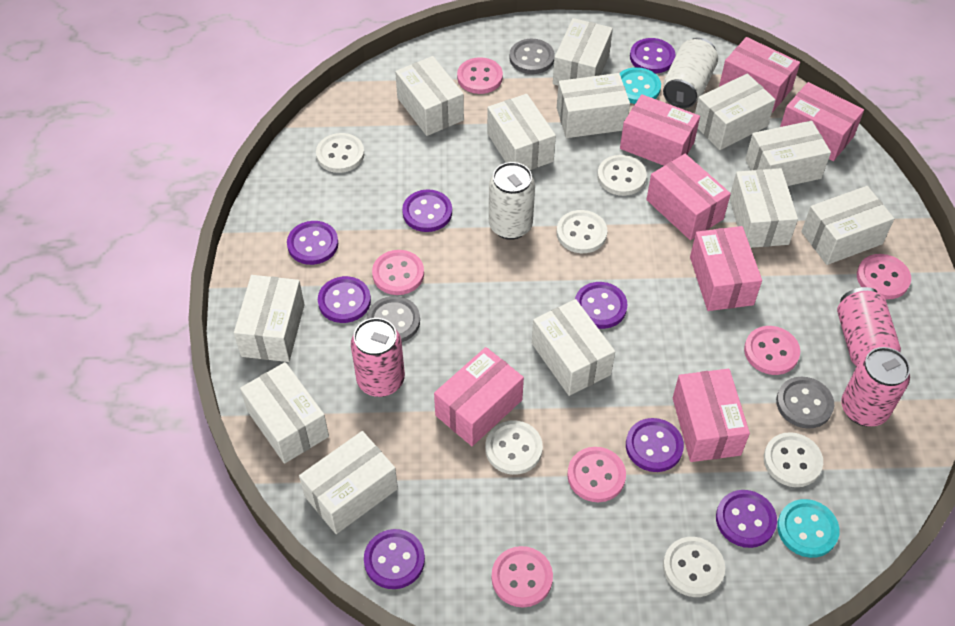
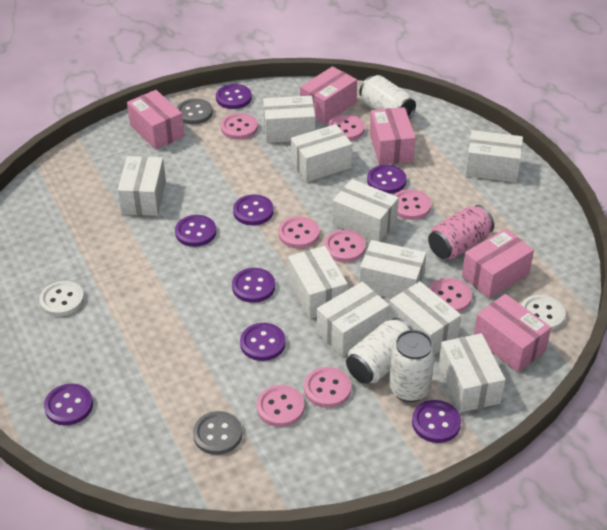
grey button: [367,296,420,342] [510,39,555,74] [776,377,834,429] = 3 -> [177,99,213,124] [193,411,242,455] = 2
pink box: [434,347,524,446] [620,94,700,166] [646,154,731,240] [673,369,750,462] [690,226,762,311] [719,37,800,113] [780,82,864,161] = 7 -> [127,90,185,150] [300,66,357,124] [370,107,415,165] [462,229,534,299] [474,294,551,372] = 5
pink button: [372,250,424,295] [457,57,503,94] [491,546,553,608] [567,447,626,502] [744,326,800,375] [857,254,911,299] = 6 -> [221,113,258,140] [256,385,305,427] [278,216,320,249] [304,367,351,408] [324,230,366,262] [328,114,365,141] [394,189,431,220] [429,278,472,312] = 8
pink can: [351,318,405,397] [837,287,901,367] [841,347,910,426] = 3 -> [428,205,494,259] = 1
turquoise button: [620,67,661,104] [777,499,840,558] = 2 -> none = 0
white box: [234,275,305,362] [240,362,329,464] [299,431,398,534] [395,56,464,136] [487,94,556,170] [532,299,615,396] [553,18,613,85] [557,73,630,138] [695,73,775,150] [729,168,798,248] [745,121,831,186] [801,186,894,265] = 12 -> [117,156,166,216] [263,96,316,143] [288,246,348,319] [291,124,352,182] [317,282,390,357] [332,179,399,242] [359,240,426,298] [388,281,461,354] [438,333,506,412] [465,130,523,183] = 10
white button: [316,133,364,173] [485,420,543,475] [557,210,607,253] [597,155,647,196] [663,537,725,597] [764,432,823,487] = 6 -> [39,281,84,316] [521,295,566,331] = 2
white can: [489,162,535,240] [663,38,718,108] = 2 -> [346,318,413,384] [360,75,416,119] [389,330,435,402] = 3

